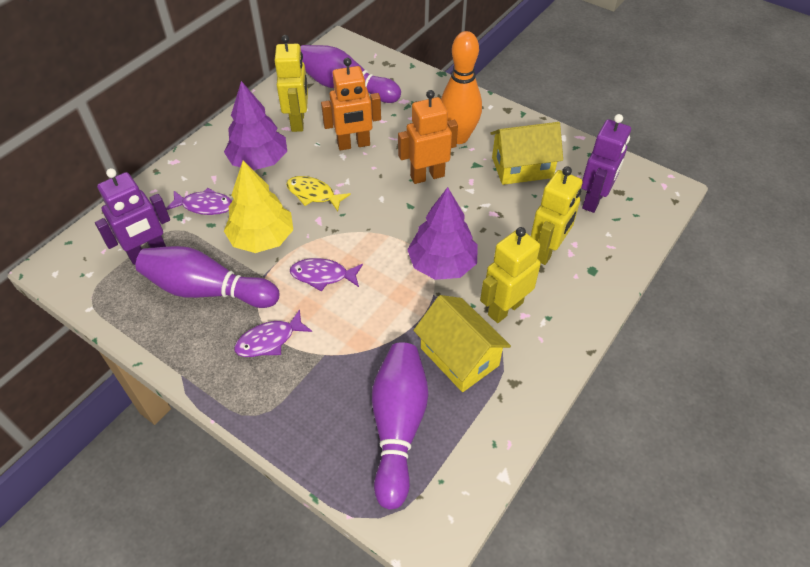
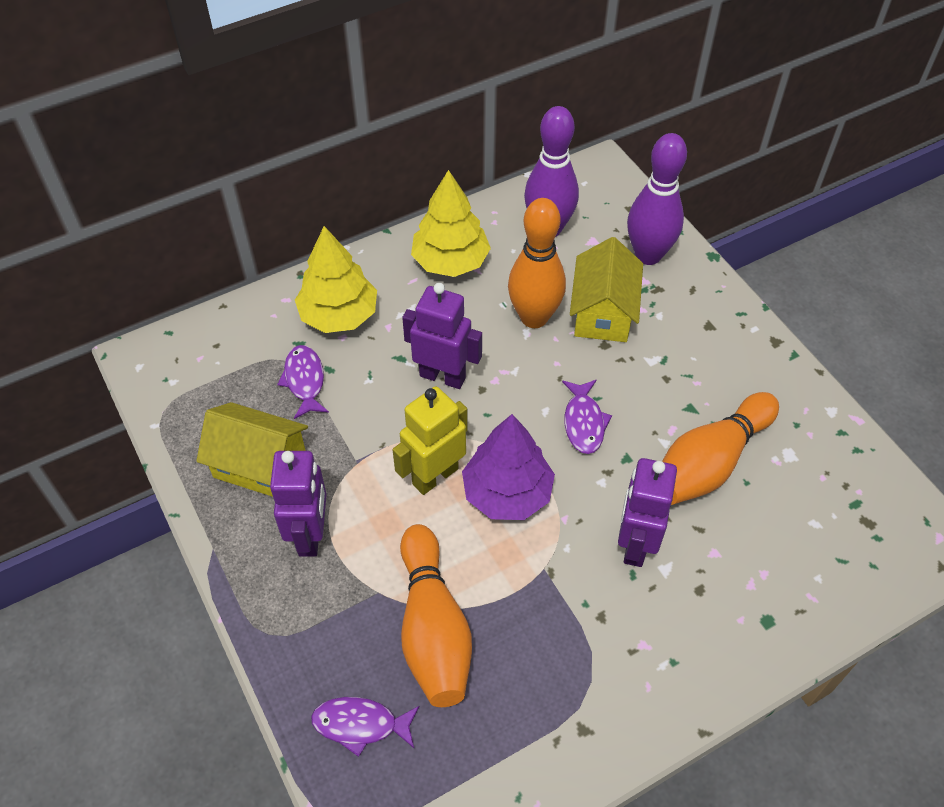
orange bowling pin: [441,31,482,144] = 1 -> [400,524,472,707] [508,198,566,328] [662,392,779,505] = 3
orange robot: [321,58,381,151] [398,90,458,184] = 2 -> none = 0
purple bowling pin: [135,246,279,308] [300,45,401,103] [372,342,428,510] = 3 -> [524,106,579,237] [627,133,687,265] = 2
purple robot: [95,168,170,265] [581,114,631,213] = 2 -> [270,451,327,557] [402,283,482,389] [618,458,677,567] = 3
purple tree: [224,81,287,170] [407,187,478,280] = 2 -> [462,414,555,520] = 1
yellow fish: [286,176,351,211] = 1 -> none = 0
yellow robot: [275,35,308,132] [480,227,541,323] [531,166,583,265] = 3 -> [392,386,468,495] = 1
yellow tree: [224,161,293,253] = 1 -> [295,226,377,333] [411,170,491,277] = 2

